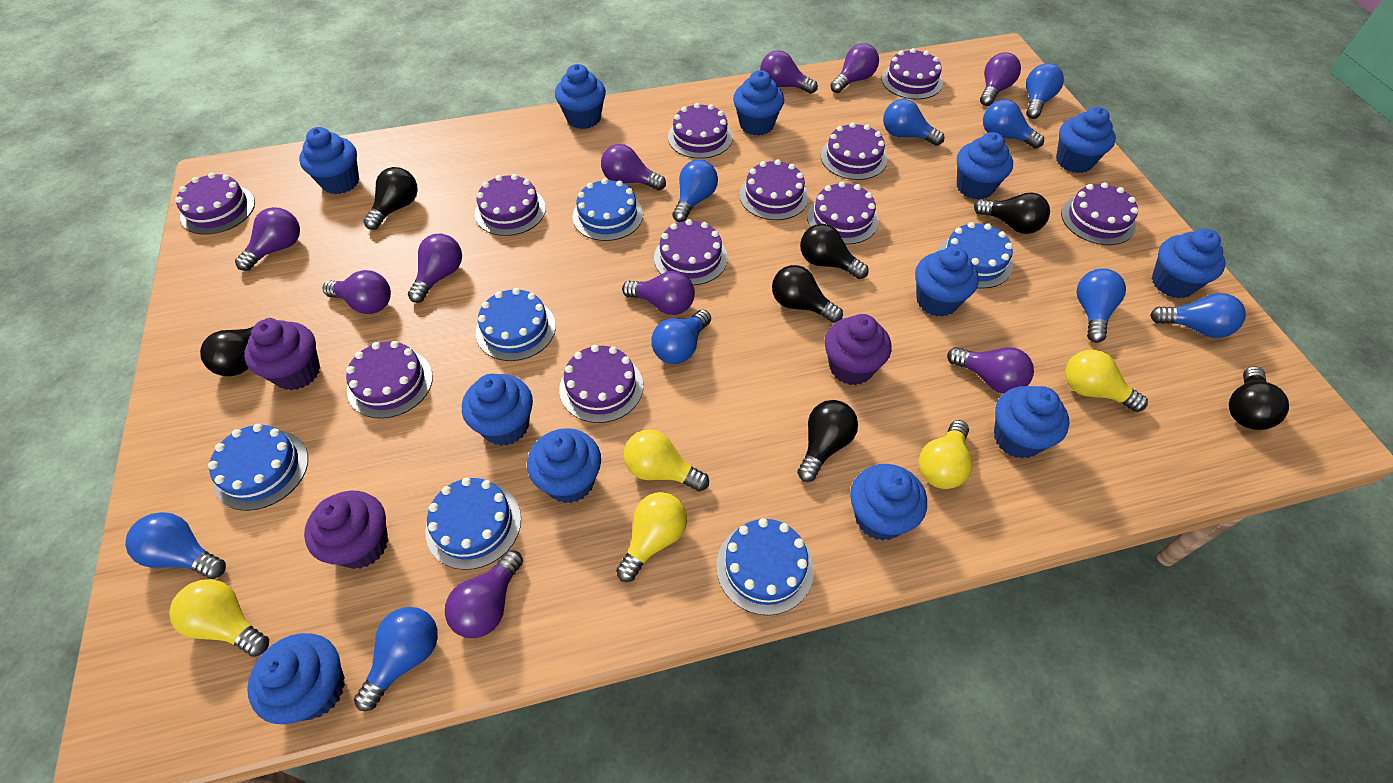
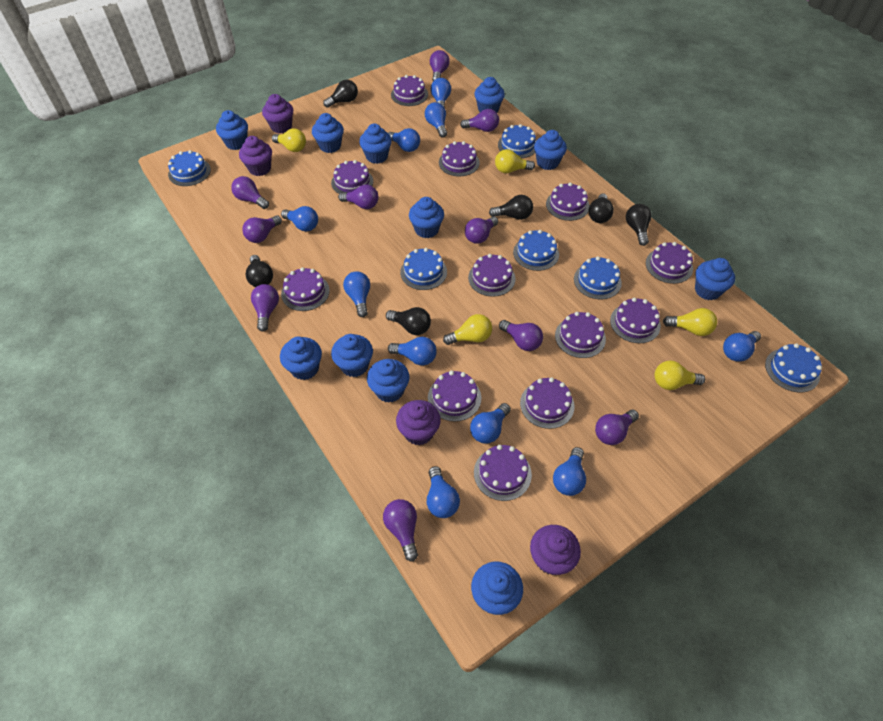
black light bulb: [200,318,275,376] [363,167,418,230] [772,265,843,323] [797,400,858,482] [800,224,869,279] [974,192,1050,234] [1229,366,1289,430] = 7 -> [246,255,273,287] [323,80,358,108] [386,307,431,335] [489,195,533,220] [588,194,614,223] [626,204,651,246] = 6
blue cupcake: [247,633,345,724] [299,127,359,194] [462,374,533,446] [527,428,601,503] [555,64,606,129] [733,70,784,136] [850,464,927,541] [915,246,979,317] [957,132,1013,200] [994,386,1070,459] [1056,107,1116,173] [1152,229,1226,298] = 12 -> [216,110,248,150] [280,337,322,380] [312,113,344,153] [331,334,373,377] [359,124,392,164] [367,359,410,403] [409,197,444,238] [471,562,523,615] [474,77,505,113] [534,130,567,170] [695,258,735,300] = 11
blue light bulb: [125,512,226,579] [354,607,438,711] [651,310,711,364] [672,160,718,222] [883,99,944,146] [983,99,1044,149] [1026,63,1064,119] [1077,268,1126,343] [1150,293,1246,338] = 9 -> [281,206,318,232] [343,271,370,317] [388,128,420,152] [388,337,437,366] [425,102,447,138] [427,466,460,518] [431,78,451,108] [470,403,511,443] [553,447,586,496] [723,331,761,362] = 10
purple cake: [175,173,255,235] [346,341,433,419] [475,174,546,236] [559,345,643,423] [654,219,728,285] [668,103,733,159] [739,159,809,220] [807,181,879,245] [821,122,887,180] [882,48,943,99] [1061,182,1138,245] = 11 -> [281,267,330,311] [331,160,373,194] [391,75,428,106] [428,371,481,421] [439,141,480,176] [468,254,516,297] [474,445,532,501] [520,377,574,429] [546,183,589,221] [555,312,606,358] [610,298,661,343] [646,242,693,284] = 12
purple cupcake: [244,319,320,390] [304,491,388,569] [824,314,891,385] = 3 -> [239,136,272,176] [262,94,293,133] [396,400,441,445] [530,525,581,575] = 4

